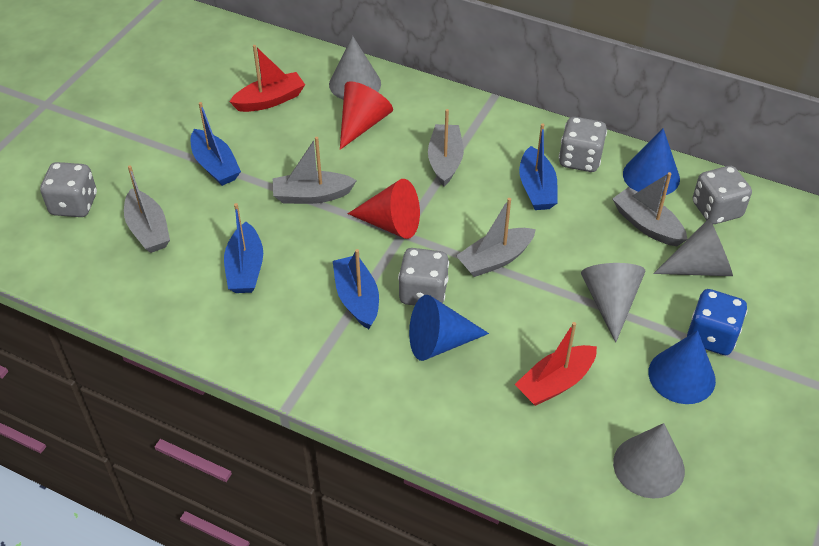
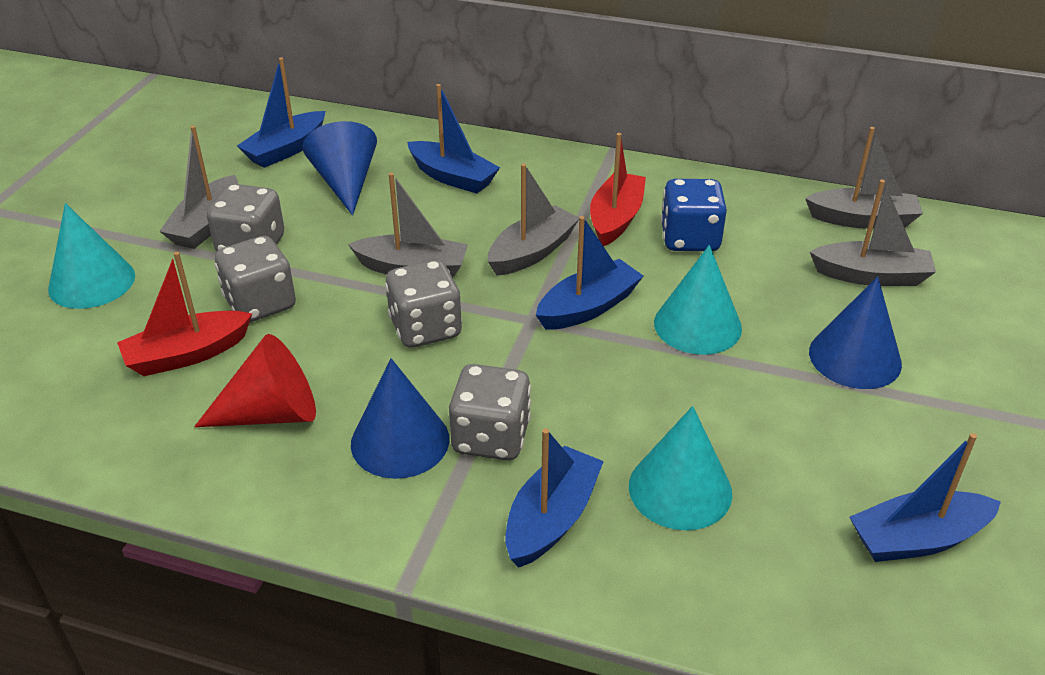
blue boat: [191,102,241,186] [224,203,263,293] [333,249,379,329] [519,124,558,210] = 4 -> [237,57,325,168] [407,84,500,194] [505,428,604,568] [536,216,643,330] [849,433,1001,562] = 5
grey cone: [329,36,381,100] [581,263,645,343] [613,423,685,499] [653,219,733,276] = 4 -> none = 0
red cone: [340,81,393,150] [348,179,420,239] = 2 -> [194,334,316,427] = 1
turquoise cone: none = 0 -> [48,203,135,309] [629,406,732,530] [654,245,742,355] = 3

